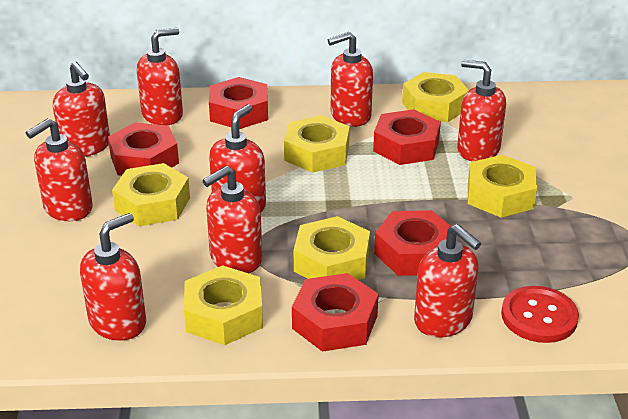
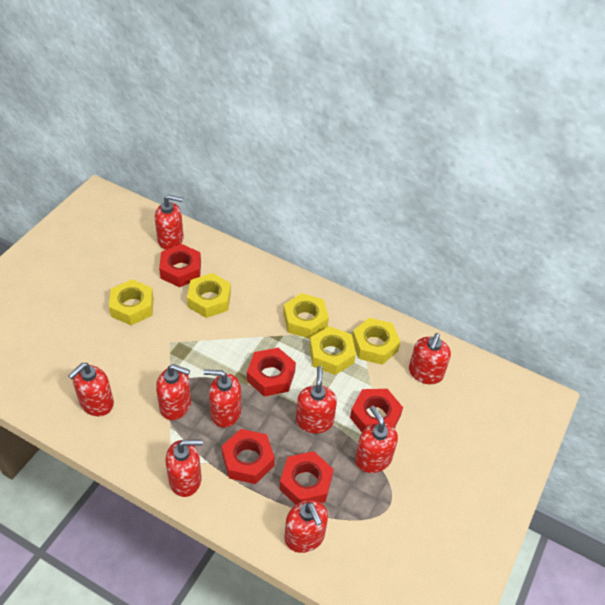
red button: [501,286,579,343] = 1 -> none = 0
yellow nut: [112,163,190,226] [184,265,263,345] [284,115,350,173] [294,216,370,280] [402,72,469,122] [468,155,537,217] = 6 -> [109,279,154,325] [187,273,231,318] [283,293,329,339] [309,326,356,375] [352,318,400,365] = 5

